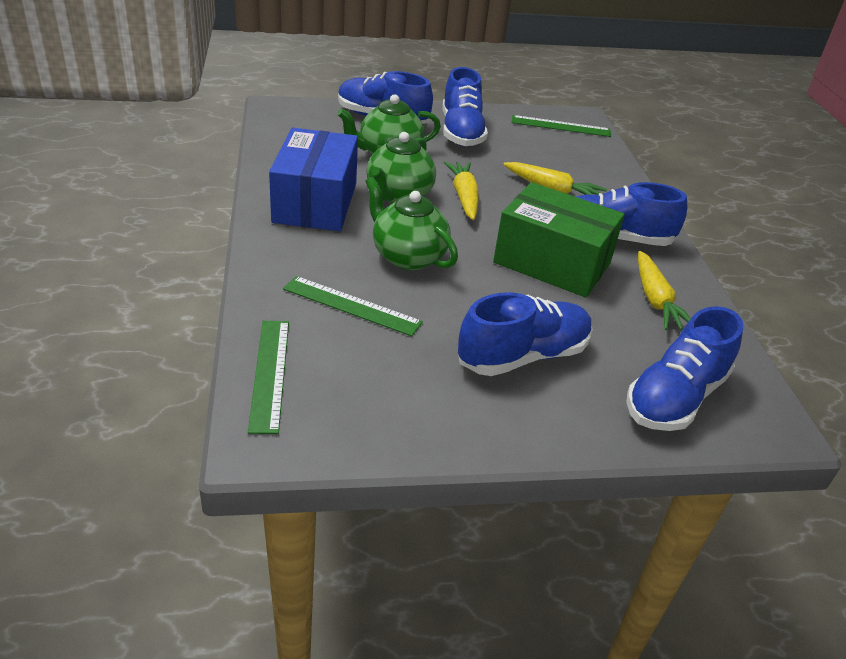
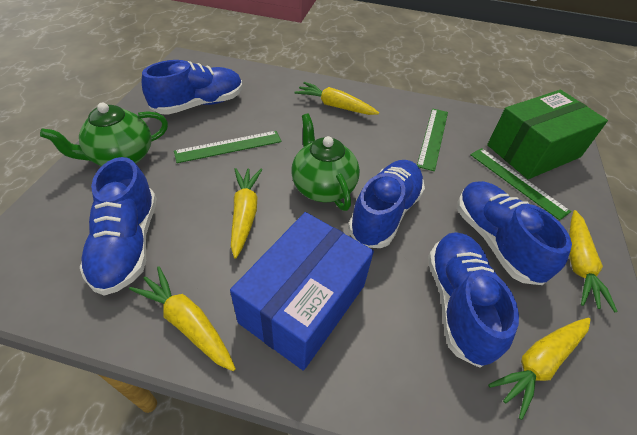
green teapot: [337,94,441,155] [365,177,458,270] [367,132,436,203] = 3 -> [40,103,168,166] [292,113,360,211] = 2
yellow carrot: [444,161,479,220] [503,162,607,195] [638,251,691,330] = 3 -> [129,267,236,371] [231,168,262,259] [294,82,379,115] [488,318,591,420] [569,210,618,312] = 5

